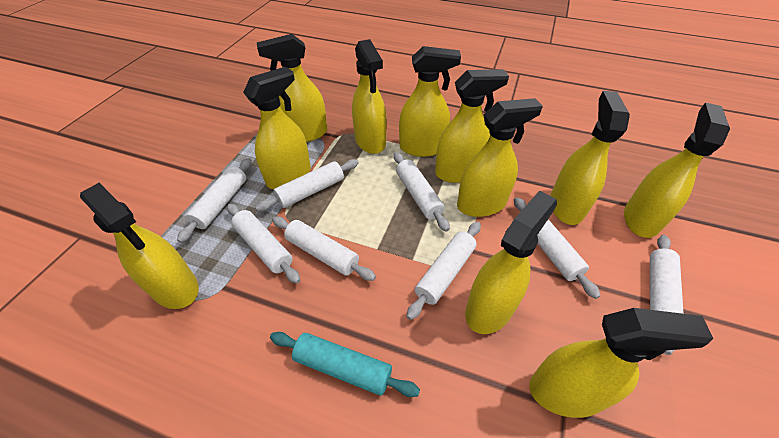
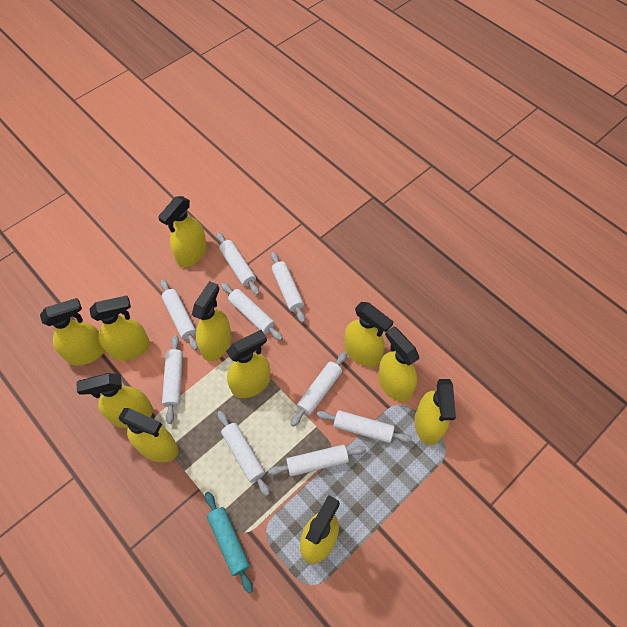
white rolling pin: [177,158,252,243] [227,204,300,284] [255,159,359,211] [272,217,376,281] [394,152,450,232] [407,222,481,320] [514,197,600,299] [650,235,684,355] = 8 -> [160,279,198,350] [162,335,183,424] [216,232,259,295] [218,411,270,496] [221,283,283,341] [268,445,366,476] [271,252,305,323] [290,352,347,427] [317,410,412,443] = 9

